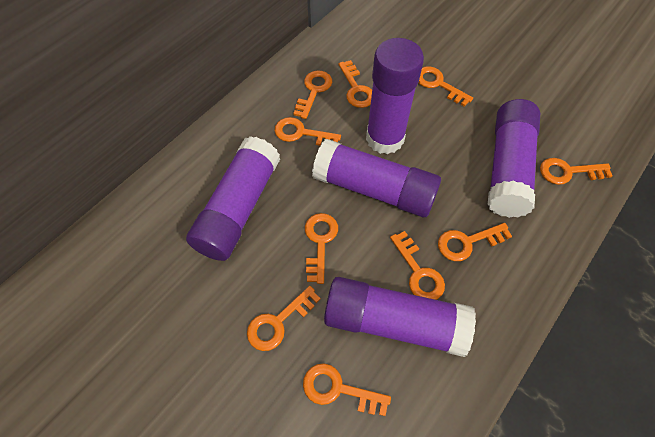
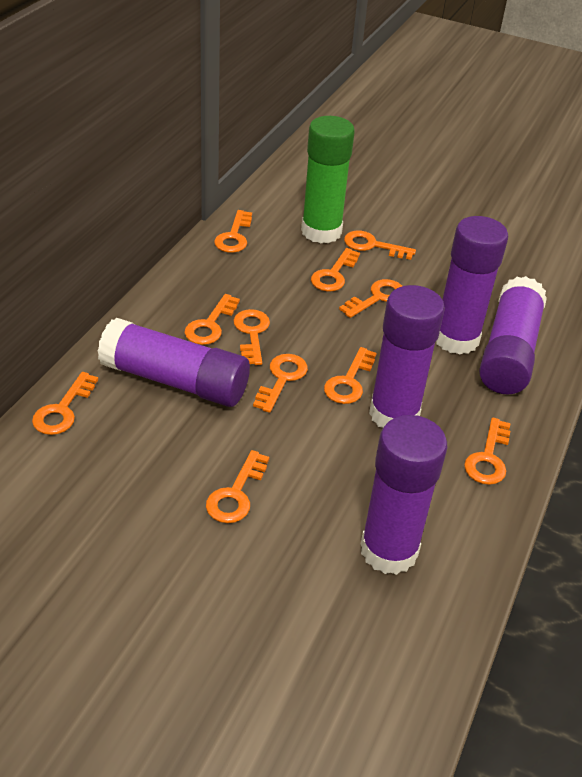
green glue stick: none = 0 -> [301,116,355,244] = 1
orange key: [247,286,320,351] [275,117,341,146] [293,70,332,119] [303,363,391,416] [305,213,338,284] [338,60,372,108] [390,231,445,300] [419,66,473,107] [438,223,512,261] [540,158,612,185] = 10 -> [32,372,98,435] [185,294,240,345] [206,450,269,523] [214,210,252,253] [233,309,270,365] [253,354,308,413] [311,248,360,291] [324,347,376,404] [339,279,402,318] [344,231,416,260] [464,418,511,485] = 11

